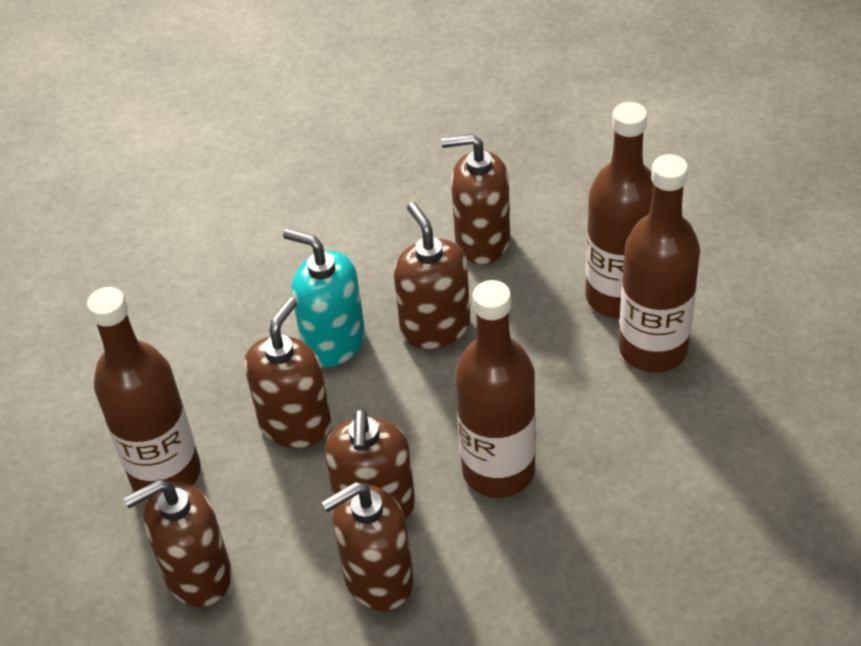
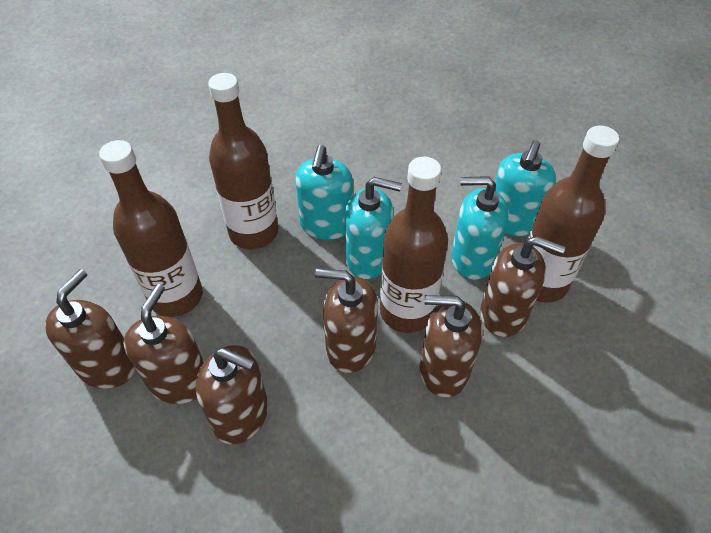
turquoise soap dispenser: [283,229,365,367] = 1 -> [295,145,353,240] [345,177,402,279] [451,176,509,280] [495,140,556,236] = 4

